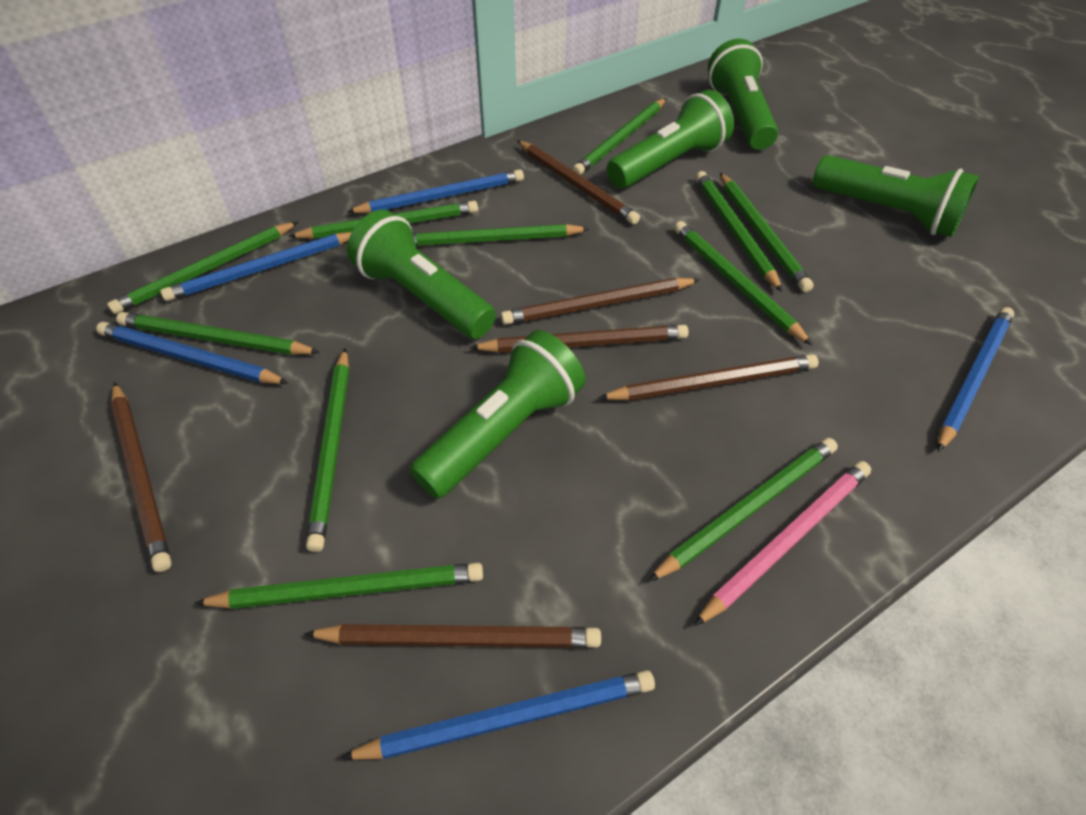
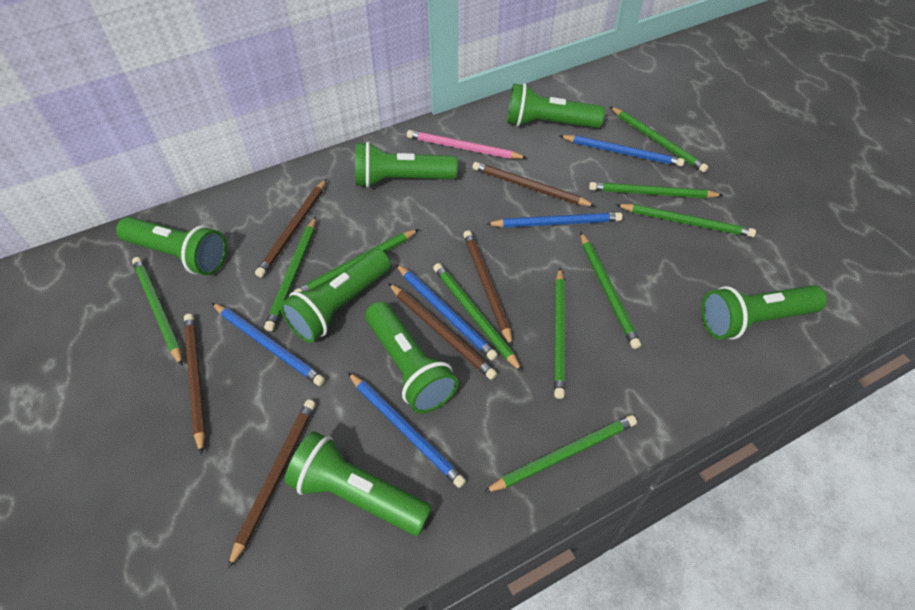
green flashlight: [347,210,496,339] [410,330,586,499] [607,90,734,189] [708,39,778,150] [813,155,979,237] = 5 -> [116,217,227,276] [280,249,391,343] [285,431,432,536] [355,142,458,188] [365,302,458,414] [507,83,605,128] [701,285,827,340] = 7
green pencil: [107,222,298,314] [116,312,320,355] [194,563,483,609] [288,201,478,239] [306,348,349,552] [413,224,590,246] [572,98,666,175] [648,438,838,582] [674,221,812,345] [696,171,782,292] [720,173,814,292] = 11 -> [132,257,183,366] [264,216,316,331] [293,229,419,292] [433,263,523,372] [483,415,637,493] [554,268,565,399] [580,232,641,349] [589,182,723,198] [610,107,708,173] [616,204,756,237] = 10

